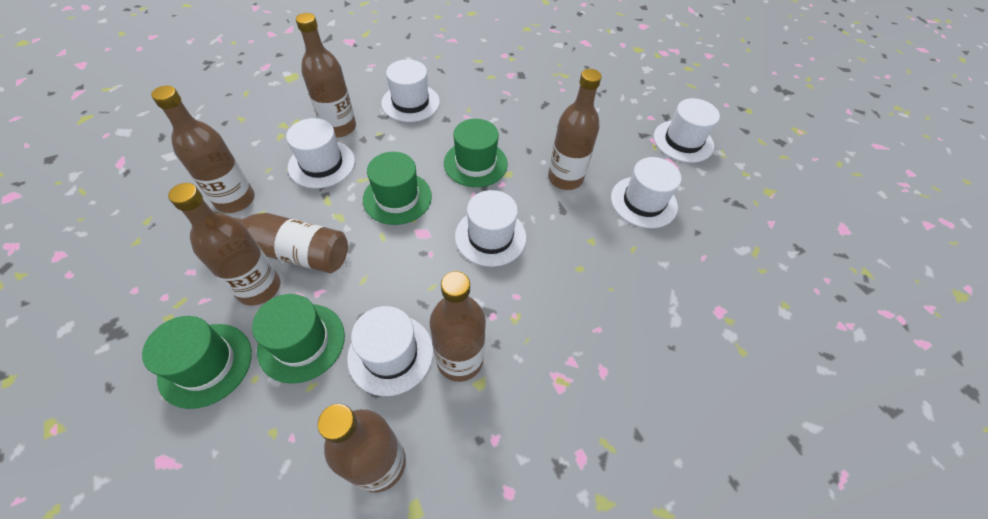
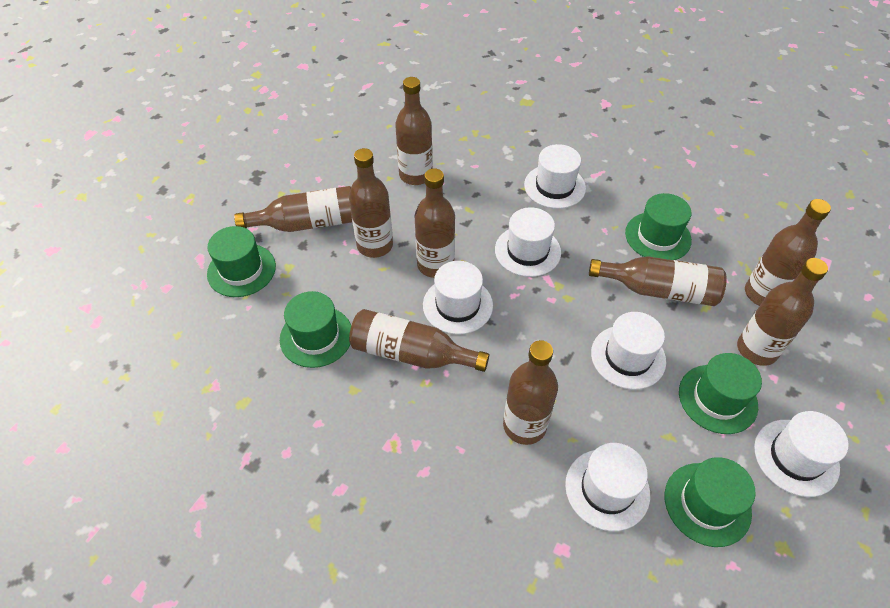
brown bottle: [151,85,255,213] [168,183,280,306] [214,211,348,273] [296,13,356,138] [317,404,406,493] [429,271,486,382] [548,69,602,190] = 7 -> [234,186,352,232] [349,148,393,258] [349,309,489,372] [395,77,433,185] [414,168,455,278] [503,340,558,445] [589,256,727,306] [737,258,828,366] [745,199,831,306] = 9
green hat: [142,316,252,409] [252,294,345,384] [363,152,432,225] [444,119,508,187] = 4 -> [207,226,276,297] [280,291,351,368] [625,193,692,260] [665,457,756,547] [679,353,762,434] = 5

